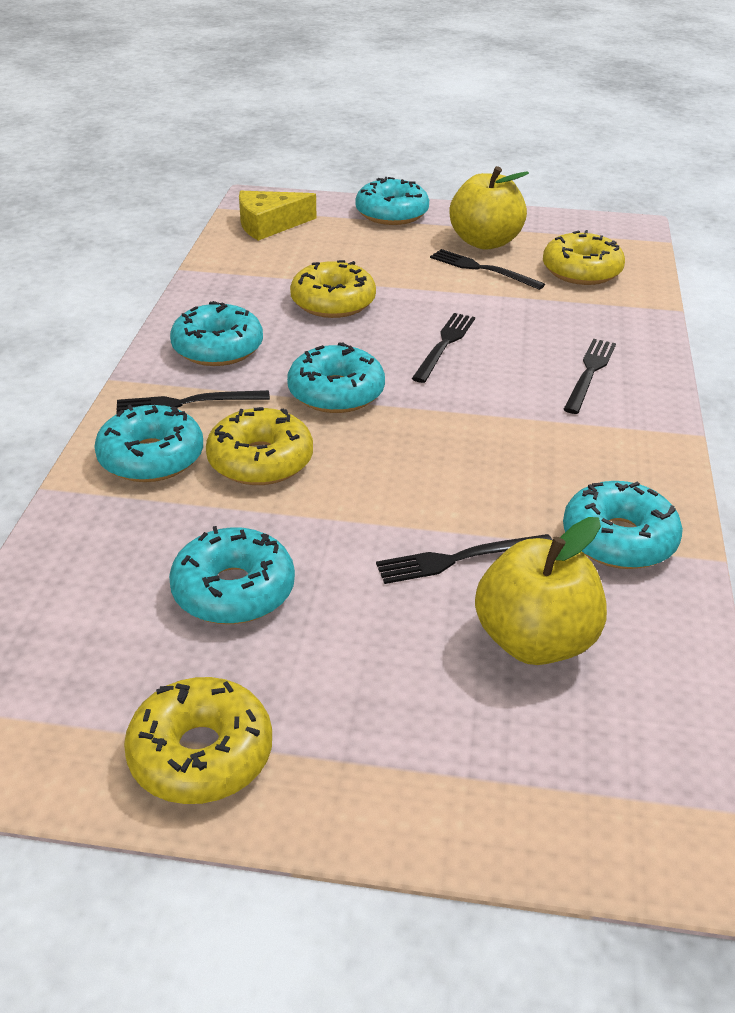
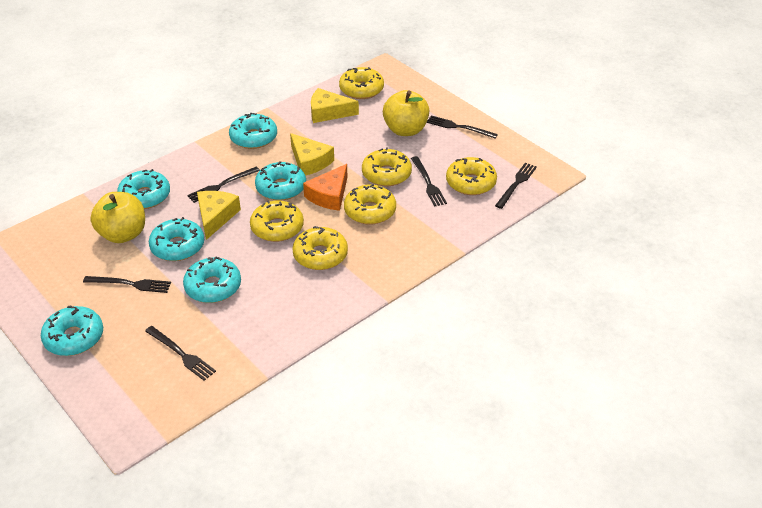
black fork: [116,390,270,414] [376,534,553,584] [412,313,475,383] [430,249,545,290] [563,339,616,414] = 5 -> [83,276,171,293] [145,326,216,381] [187,167,260,203] [411,156,447,207] [427,115,498,138] [495,163,537,209] = 6
orange cheese: none = 0 -> [303,164,348,211] = 1
yellow cheese: [239,191,316,241] = 1 -> [197,191,241,240] [290,133,334,176] [311,88,359,123] = 3
yellow donut: [124,677,272,804] [206,407,313,485] [290,260,376,318] [543,230,625,285] = 4 -> [250,200,304,242] [292,226,348,270] [339,67,384,99] [344,184,396,225] [362,147,412,186] [446,157,497,195] = 6

